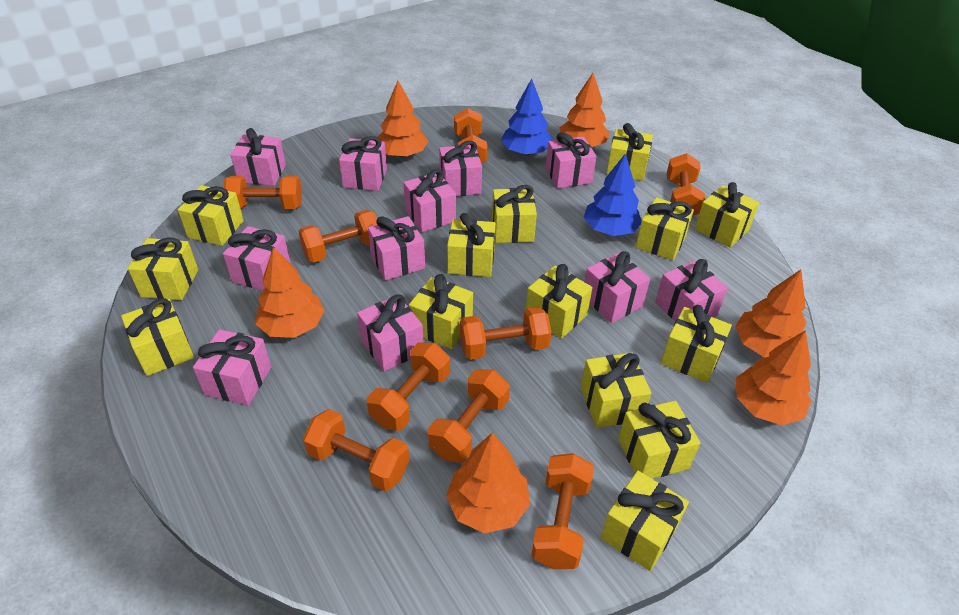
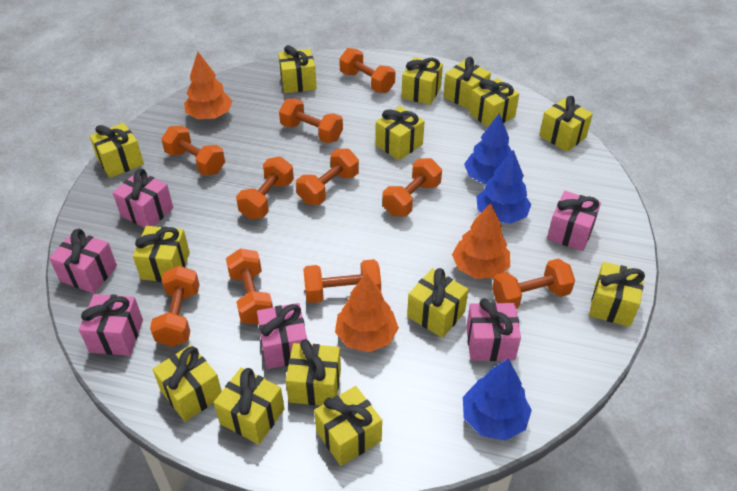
blue tree: [501,79,552,155] [584,153,642,236] = 2 -> [463,359,532,440] [464,113,512,184] [476,150,531,224] = 3
orange dumbbell: [223,176,302,209] [298,210,377,263] [303,409,409,491] [367,342,450,431] [428,369,510,463] [454,108,488,164] [460,307,552,360] [531,453,594,569] [667,153,705,216] = 9 -> [150,266,200,347] [161,126,225,176] [226,248,273,325] [236,156,294,219] [279,98,343,143] [296,149,359,205] [303,259,381,303] [339,48,395,93] [382,158,442,217] [492,259,575,309] = 10
orange tree: [256,247,325,338] [377,81,428,157] [446,433,530,534] [559,73,610,147] [735,270,807,358] [736,330,811,425] = 6 -> [184,52,232,119] [335,273,399,352] [452,203,510,279] = 3
pink gift: [193,329,271,405] [223,226,291,291] [230,128,286,186] [339,136,387,191] [357,295,424,371] [368,216,425,281] [403,169,456,232] [439,141,482,196] [546,132,597,189] [584,251,650,323] [655,259,728,322] = 11 -> [49,229,117,293] [79,294,143,356] [113,169,173,228] [257,303,307,369] [466,298,521,361] [547,191,601,251] = 6

